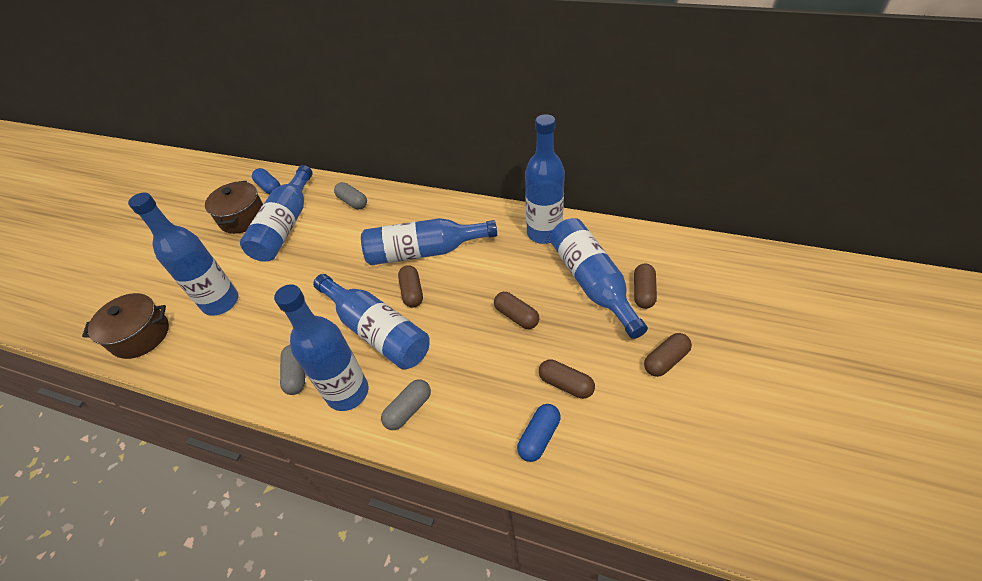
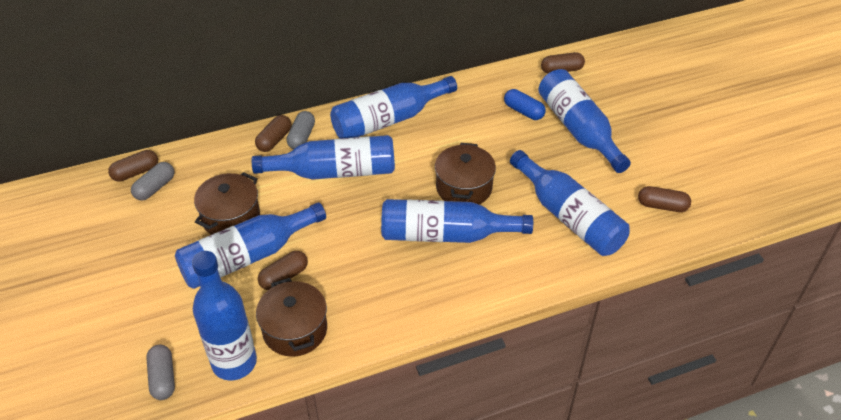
blue capsule: [252,168,281,195] [517,404,561,462] = 2 -> [504,89,546,120] = 1
brown pot: [82,293,169,359] [205,181,263,234] = 2 -> [194,172,260,235] [256,278,327,357] [435,143,496,205] = 3

